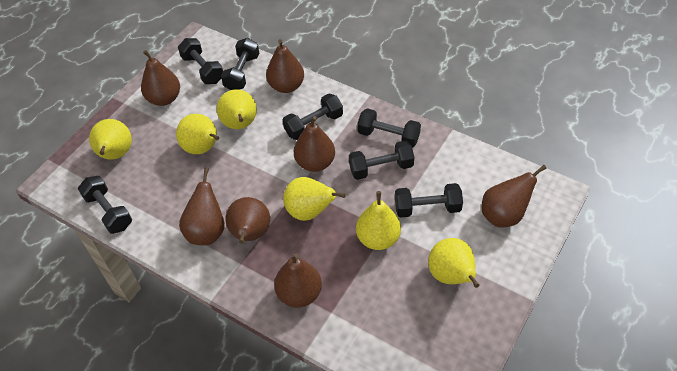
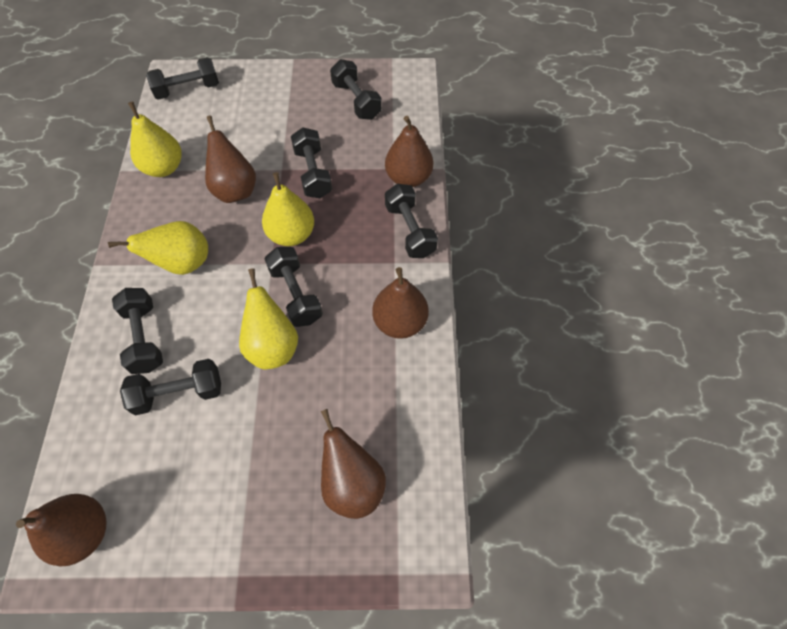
brown pear: [141,50,180,106] [179,168,225,245] [226,197,270,244] [266,39,304,93] [274,253,322,308] [294,116,335,172] [481,165,547,228] = 7 -> [16,494,107,566] [205,115,256,203] [321,409,386,519] [372,267,429,339] [385,116,433,187] = 5
yellow pear: [89,119,132,159] [176,114,219,154] [217,89,257,129] [283,177,346,221] [356,191,401,250] [428,238,479,288] = 6 -> [108,221,208,275] [128,101,181,177] [239,268,298,369] [262,172,314,246] = 4

